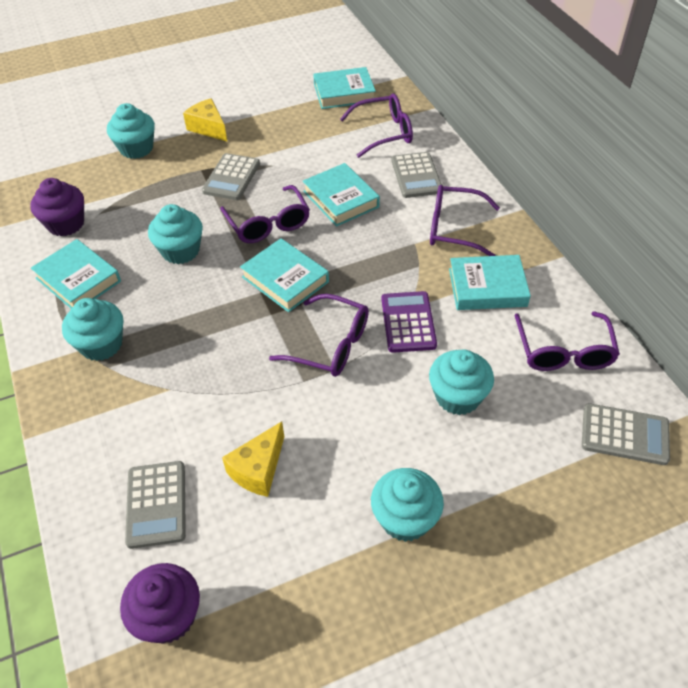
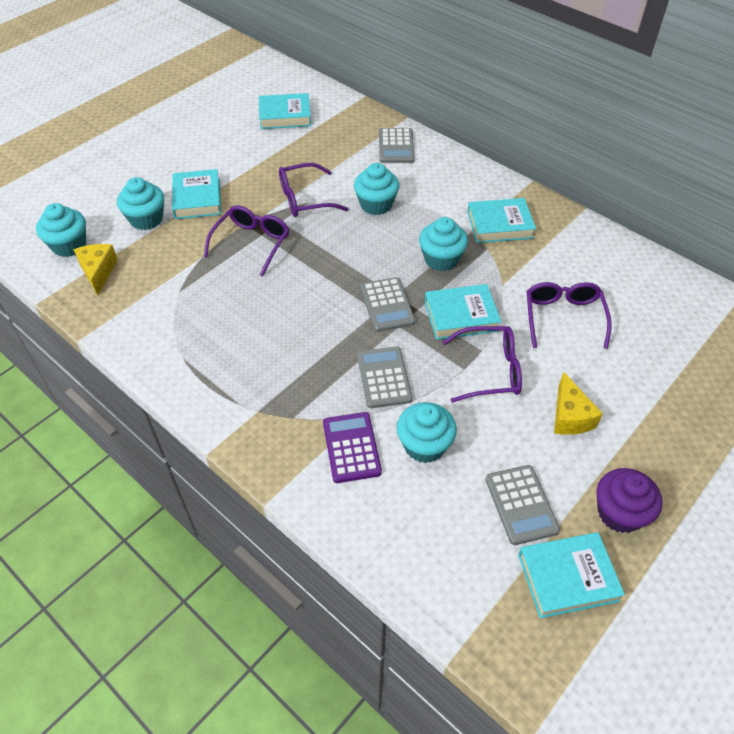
purple cupcake: [30,178,84,236] [120,563,200,644] = 2 -> [597,468,662,533] = 1
purple glasses: [220,185,310,243] [269,294,369,377] [340,93,413,158] [430,185,500,256] [514,311,620,371] = 5 -> [204,205,289,277] [279,163,348,217] [443,326,522,402] [527,282,612,349] = 4

